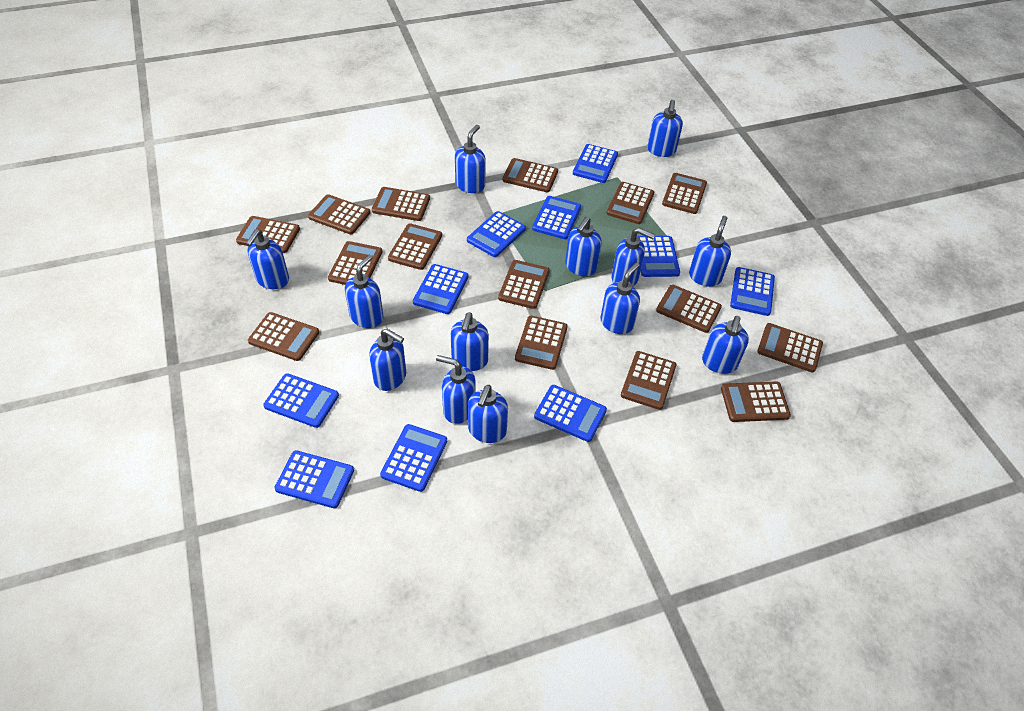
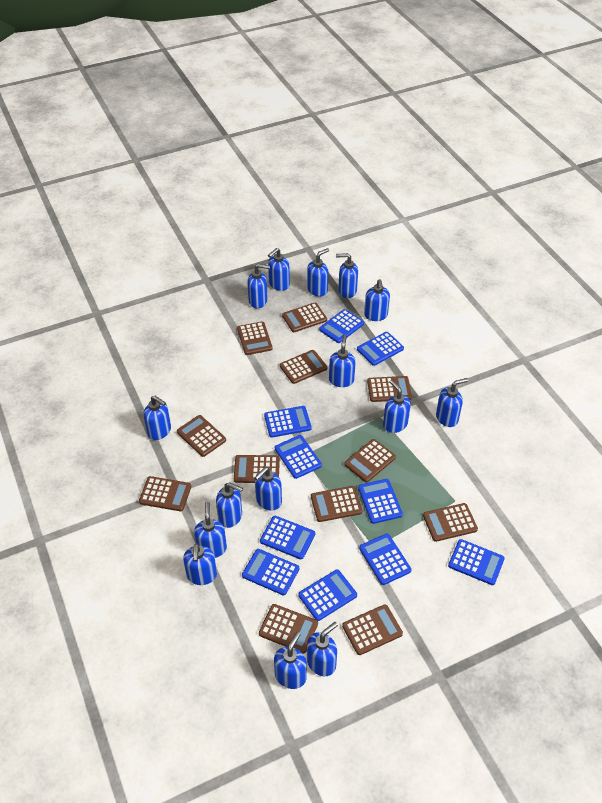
blue soap dispenser: [246,229,289,289] [345,255,384,328] [369,329,406,391] [436,355,476,424] [451,312,489,371] [455,125,486,193] [468,385,508,443] [565,217,602,276] [600,263,640,334] [612,228,655,287] [647,100,683,157] [689,216,731,287] [702,316,749,374] = 13 -> [143,396,171,440] [183,543,217,585] [194,502,227,558] [216,482,243,528] [247,264,270,308] [254,467,282,511] [268,248,290,291] [274,632,307,689] [307,248,329,297] [307,622,338,676] [329,335,356,387] [336,253,358,298] [364,279,390,321] [383,380,411,433] [436,378,468,427] = 15
brown calculator: [236,216,300,253] [248,312,319,361] [308,194,370,234] [328,241,382,285] [372,187,430,221] [388,223,442,270] [498,260,550,309] [503,158,558,192] [515,316,568,370] [606,182,654,224] [621,351,676,410] [656,284,722,333] [662,173,707,214] [721,381,791,422] [757,323,823,372] = 15 -> [139,476,191,511] [177,415,226,457] [234,455,280,483] [237,321,273,355] [259,604,318,653] [280,350,327,384] [282,303,327,332] [311,486,362,522] [342,604,403,655] [344,439,396,482] [367,376,412,402] [423,503,478,542] = 12

